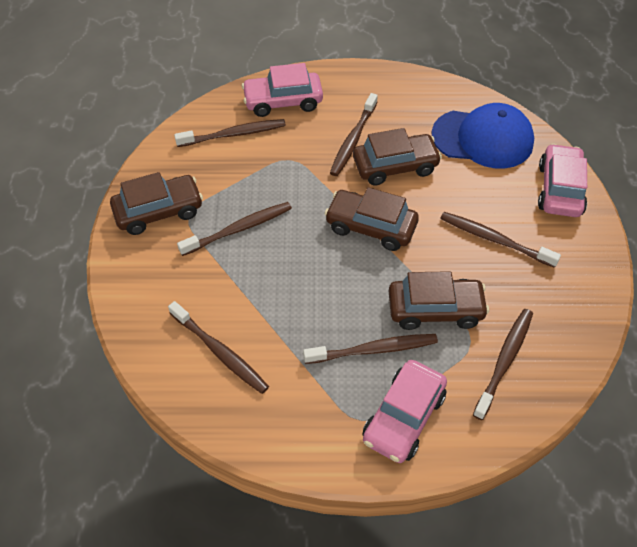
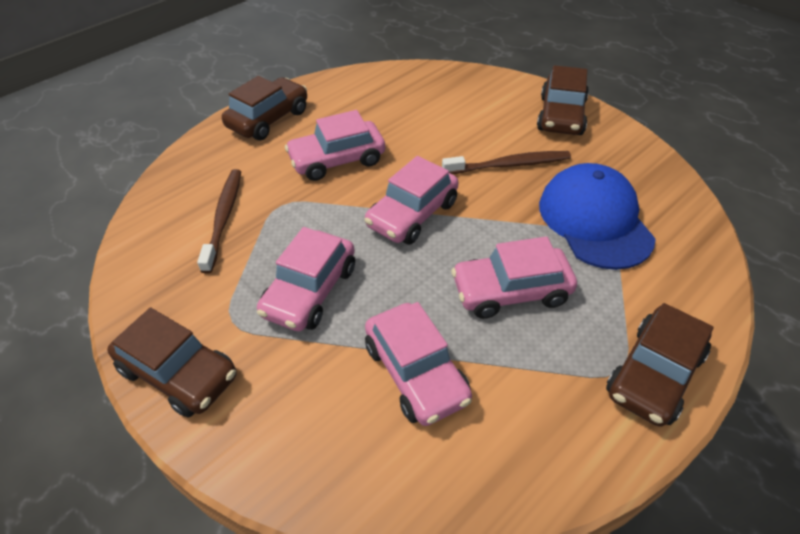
brown toothbrush: [168,301,269,394] [174,119,286,147] [177,202,292,256] [303,334,438,364] [330,93,378,176] [440,212,561,268] [473,309,533,420] = 7 -> [197,169,241,274] [442,151,571,174] = 2
pink car: [242,63,323,117] [363,360,447,463] [538,144,587,217] = 3 -> [257,227,355,331] [285,110,385,181] [364,156,459,245] [365,302,472,426] [451,236,577,319] = 5

